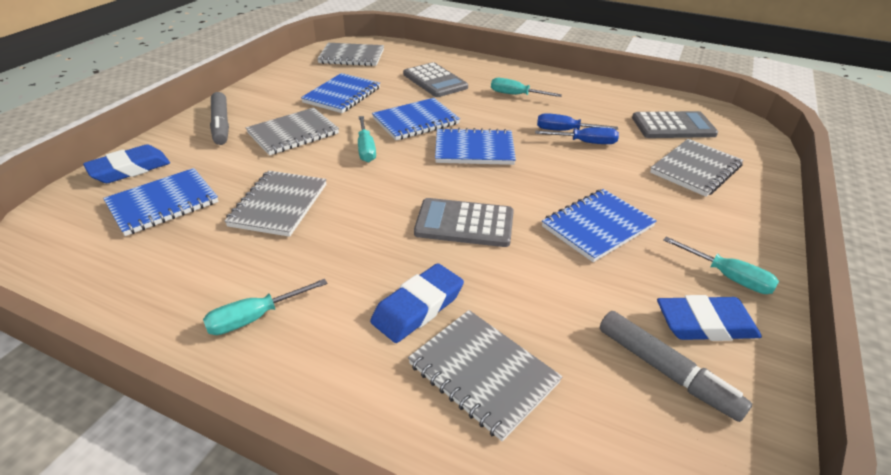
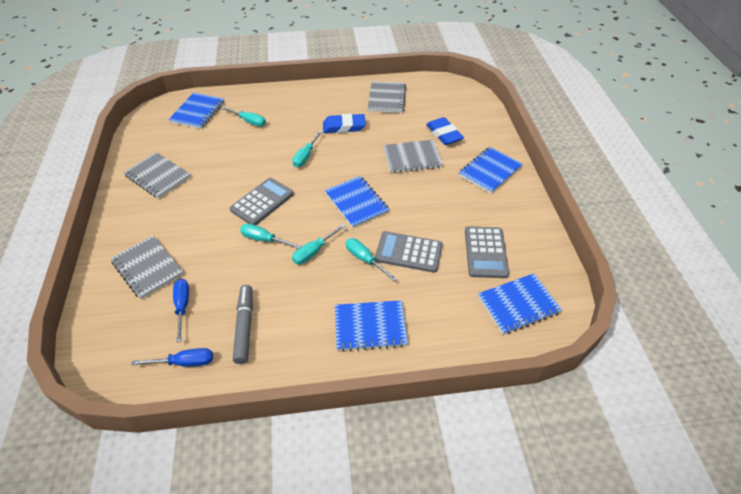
blue eraser: [83,144,170,183] [370,263,464,343] [657,295,762,341] = 3 -> [323,114,366,133] [426,117,464,145] = 2
grey marker: [210,92,229,145] [599,311,752,422] = 2 -> [233,285,253,364] = 1
grey notebook: [224,171,327,237] [246,108,339,155] [317,43,384,66] [408,310,562,441] [650,139,743,197] = 5 -> [111,236,184,299] [124,152,191,198] [367,81,406,113] [383,140,443,173] = 4
turquoise screwdriver: [203,279,327,335] [358,116,376,162] [491,78,562,97] [663,237,779,294] = 4 -> [221,106,266,127] [240,224,301,249] [292,131,323,167] [292,224,346,264] [346,238,397,281] = 5

